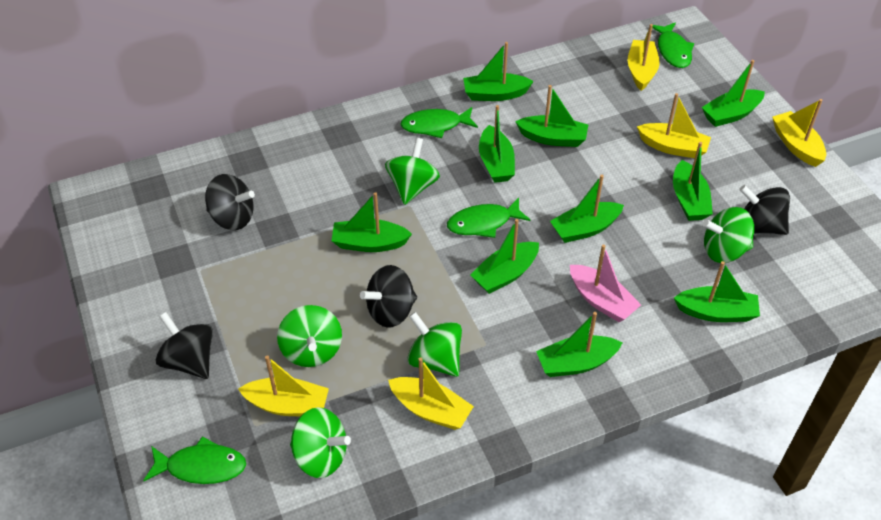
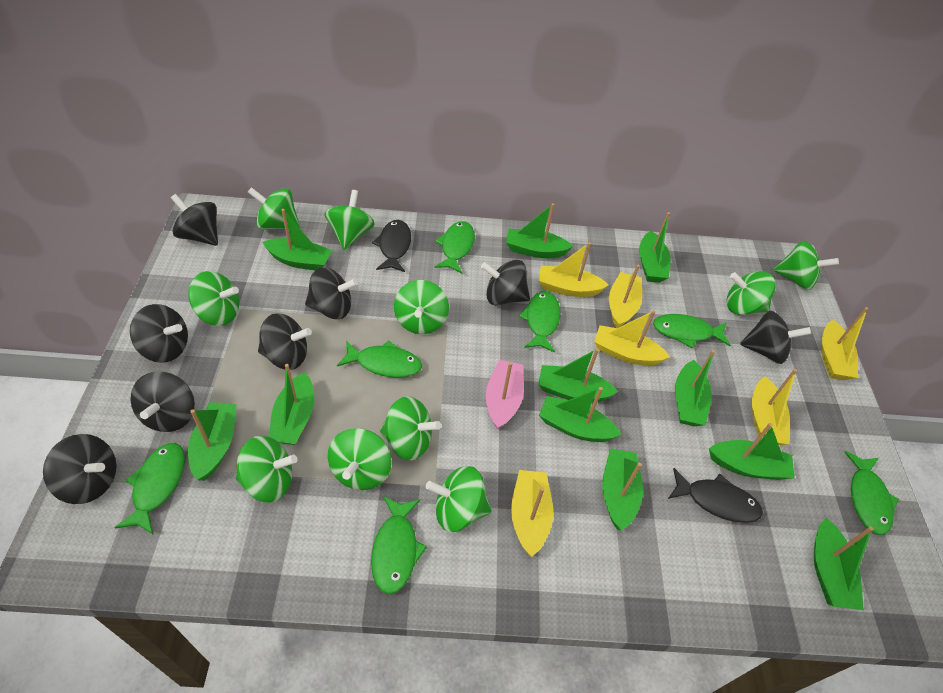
black fish: none = 0 -> [372,220,411,272] [668,468,763,523] = 2
black spinning top: [156,312,213,379] [205,174,255,230] [360,265,417,328] [739,185,790,235] = 4 -> [43,434,116,504] [130,304,188,363] [131,372,195,432] [171,194,218,246] [258,313,312,370] [305,267,358,319] [481,260,530,306] [740,311,811,364] = 8
green boat: [332,192,412,252] [463,42,534,101] [470,219,539,294] [479,105,515,183] [515,85,588,147] [536,312,623,377] [550,175,624,243] [673,142,713,221] [674,261,760,322] [702,60,765,127] = 10 -> [188,402,236,481] [263,209,332,270] [269,364,314,445] [506,203,573,258] [538,348,618,402] [539,387,622,442] [602,448,643,531] [639,212,670,283] [675,350,715,426] [709,423,795,480] [814,518,873,610] = 11
green fish: [143,436,246,484] [400,107,478,138] [447,198,530,238] [652,22,694,68] = 4 -> [114,443,185,534] [337,340,422,378] [371,496,427,594] [435,221,475,273] [519,291,560,353] [653,314,730,348] [844,451,899,535] = 7
green spinning top: [277,305,342,367] [290,407,351,478] [385,138,440,205] [407,312,462,377] [703,207,754,263] = 5 -> [188,271,239,326] [236,436,297,502] [248,187,300,230] [325,190,375,250] [328,428,391,490] [380,396,441,460] [394,280,449,334] [426,466,492,532] [726,271,776,315] [773,241,839,290] = 10
yellow boat: [238,355,329,416] [388,357,474,430] [627,24,660,91] [637,93,711,158] [772,99,826,167] = 5 -> [511,470,553,557] [539,242,609,297] [594,310,670,366] [609,265,642,328] [752,369,797,445] [821,307,868,380] = 6

